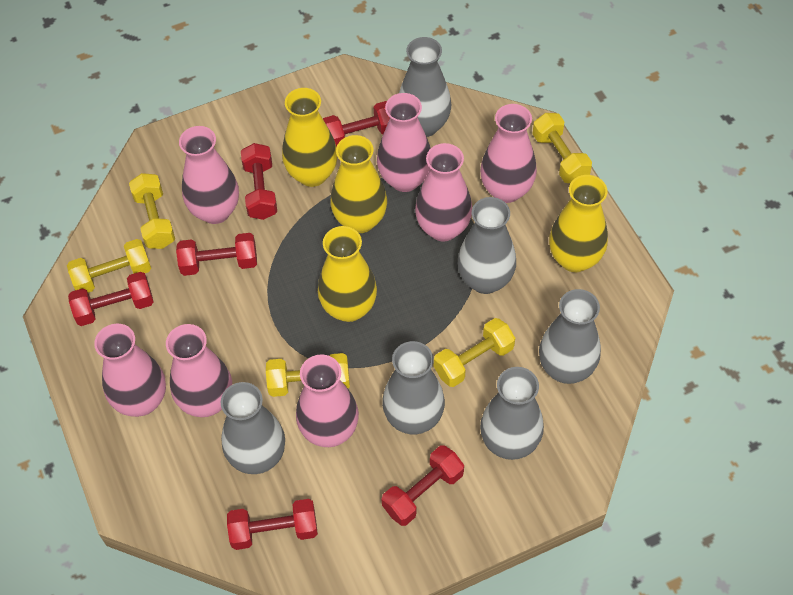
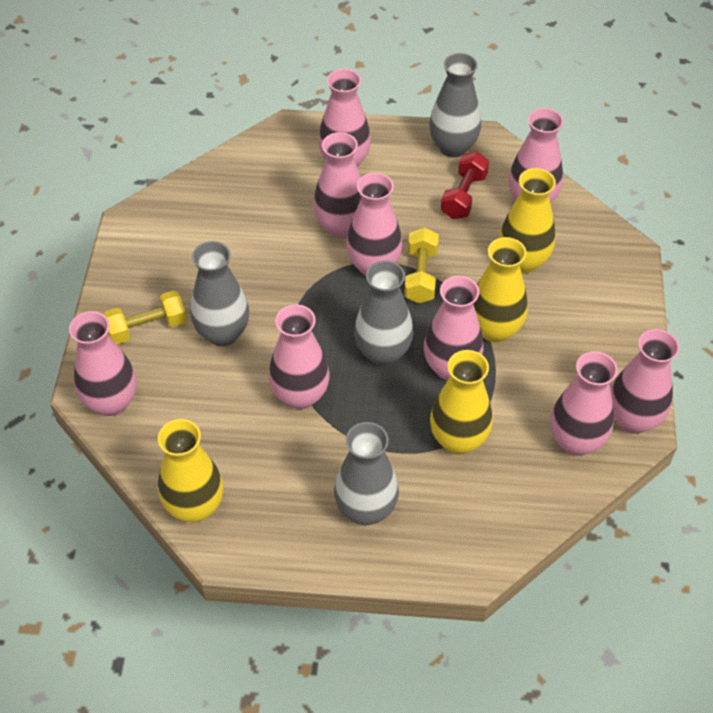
grey vase: [221,382,285,474] [382,341,445,435] [399,37,451,137] [458,197,516,294] [480,367,544,460] [539,289,601,384] = 6 -> [190,241,249,346] [334,422,399,525] [354,261,413,366] [429,53,481,157] = 4
pink vase: [94,324,166,417] [166,324,232,417] [179,126,239,224] [296,354,359,447] [377,93,431,192] [415,143,472,242] [480,104,537,203] = 7 -> [69,311,137,416] [269,304,330,409] [313,132,362,238] [318,69,371,167] [346,173,402,276] [424,276,483,380] [508,108,564,203] [550,351,618,456] [610,329,680,434] = 9
red dumbbell: [68,272,154,326] [176,233,257,276] [227,499,318,550] [241,143,277,220] [323,101,390,147] [382,445,464,526] = 6 -> [441,152,489,219] = 1
yellow dumbbell: [67,239,151,293] [129,173,175,249] [266,353,350,397] [434,318,515,387] [533,113,592,183] = 5 -> [103,290,187,344] [404,227,439,303] = 2

